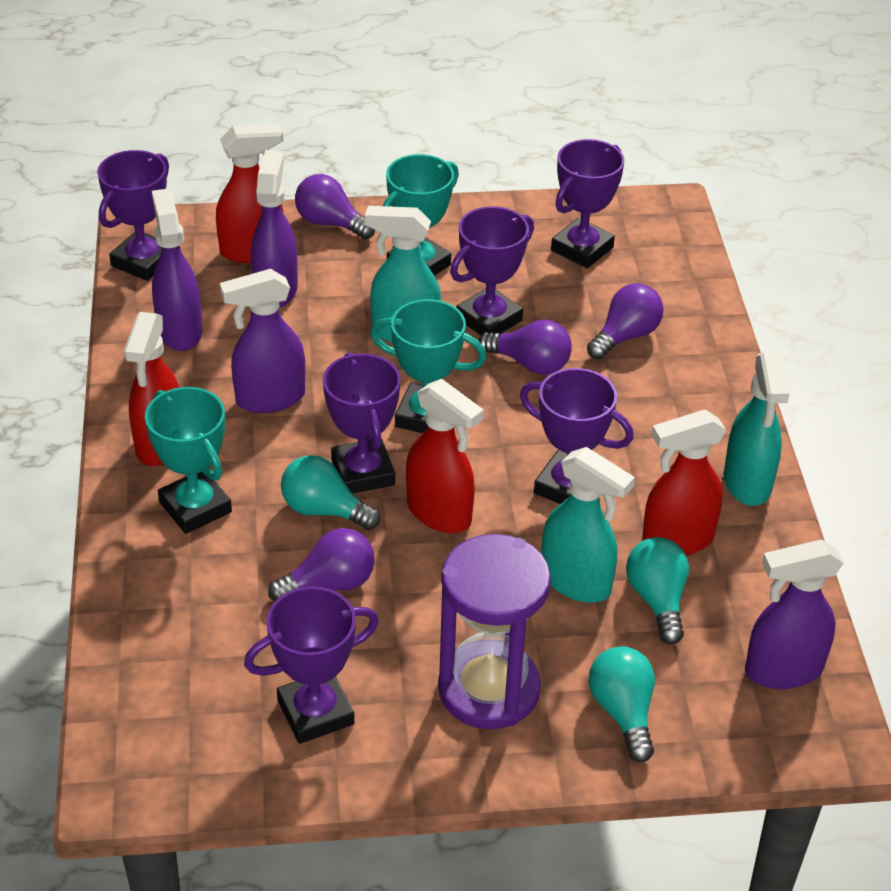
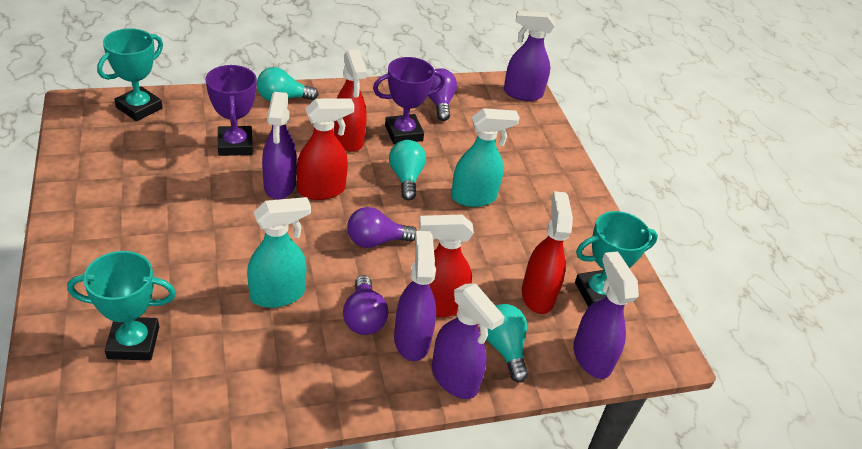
purple hourglass: [438,534,551,729] = 1 -> none = 0
purple light bulb: [268,528,375,601] [295,174,375,239] [478,320,572,375] [587,283,664,360] = 4 -> [343,275,388,335] [347,207,417,248] [428,68,457,121] = 3
purple spray bottle: [152,189,202,351] [220,269,305,413] [251,150,298,308] [745,540,844,689] = 4 -> [262,92,297,200] [394,231,436,361] [432,283,505,399] [504,11,555,101] [573,251,639,379] = 5
purple trophy: [97,150,169,281] [244,586,379,744] [323,352,401,494] [450,206,534,335] [520,368,634,504] [551,139,624,268] = 6 -> [206,65,257,156] [373,57,445,144] = 2
turquoise spray bottle: [365,206,441,343] [541,447,635,603] [724,352,789,506] = 3 -> [247,197,311,308] [451,108,520,207] = 2

